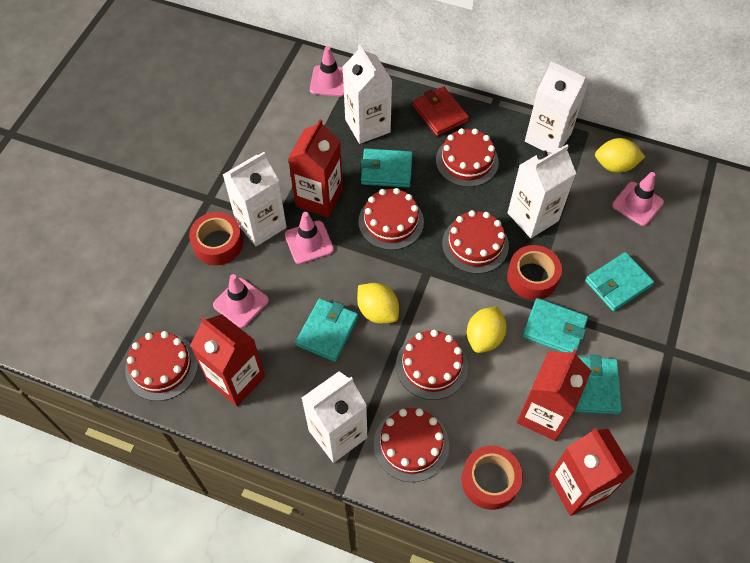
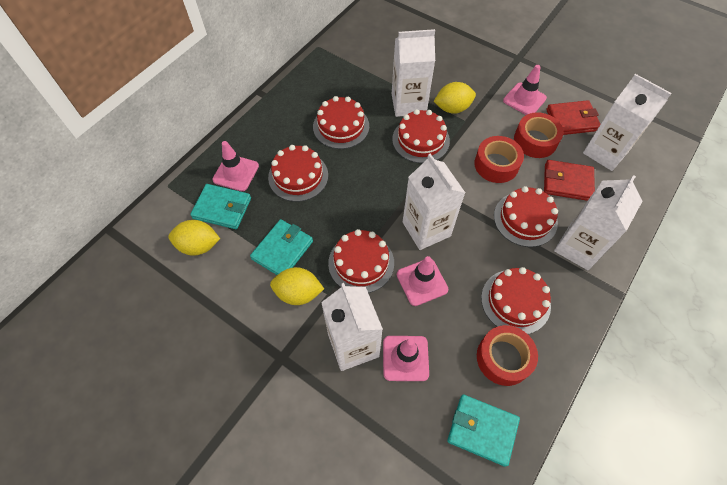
red carton: [190,314,265,406] [288,119,343,217] [517,349,591,441] [548,428,634,516] = 4 -> none = 0
red wallet: [412,86,469,136] = 1 -> [544,160,595,201] [546,100,601,135] = 2
turquoise wallet: [296,298,358,362] [361,149,413,188] [522,298,588,353] [574,355,622,414] [585,252,654,311] = 5 -> [190,184,251,229] [250,219,313,275] [447,395,520,467] = 3

